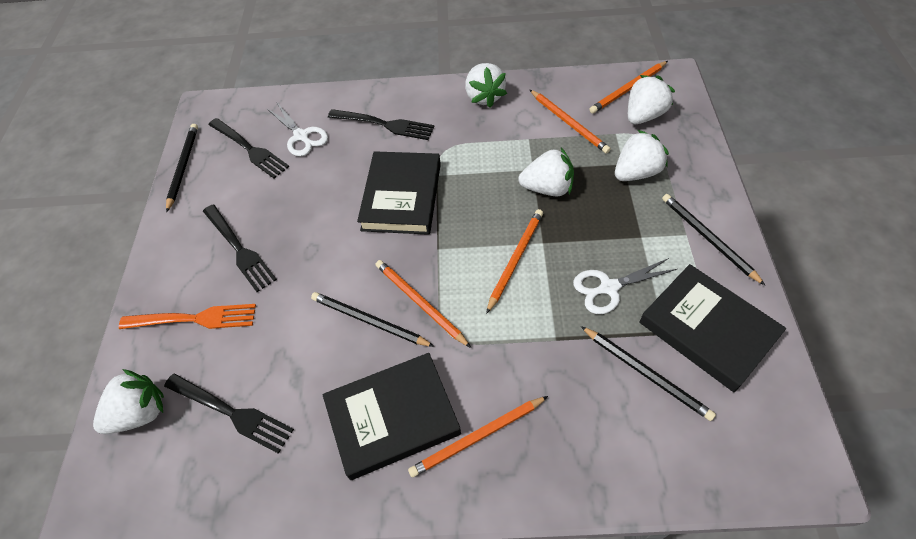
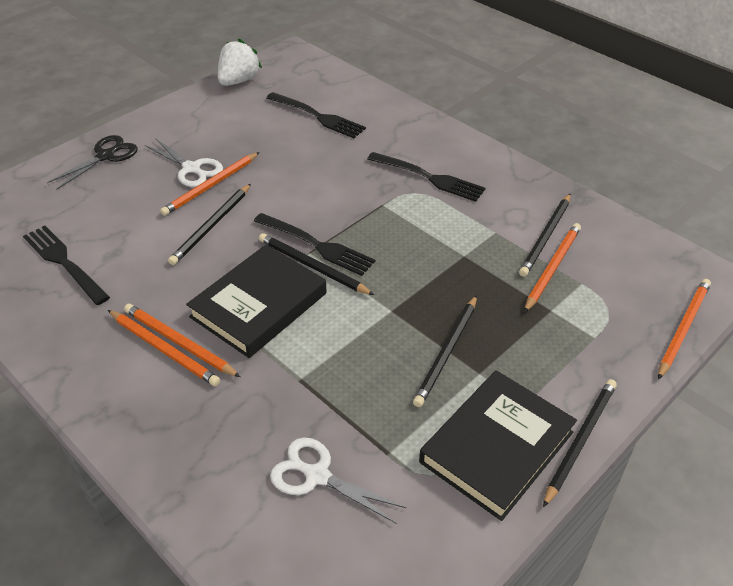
black book: [322,353,461,480] [357,151,441,235] [639,264,786,392] = 3 -> [186,244,327,358] [419,370,577,521] = 2
black pencil: [166,124,198,212] [311,292,435,347] [581,326,716,421] [662,194,765,285] = 4 -> [168,184,251,265] [259,233,374,295] [413,295,477,407] [519,193,571,277] [543,379,617,507] = 5
black scissors: none = 0 -> [47,135,138,190] = 1
orange fork: [119,304,256,329] = 1 -> none = 0
white strawberry: [93,369,164,434] [465,63,507,108] [518,148,574,196] [615,130,669,181] [628,75,675,124] = 5 -> [218,39,262,86] = 1

